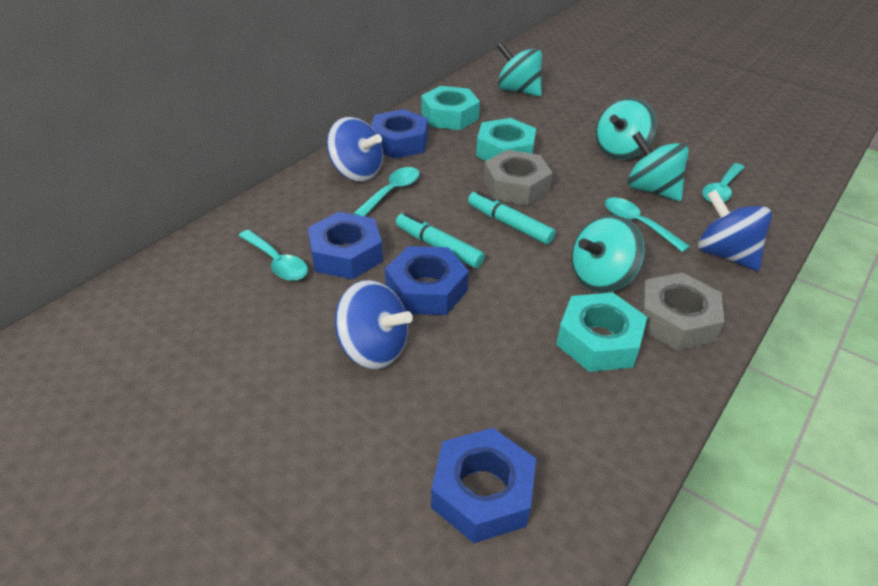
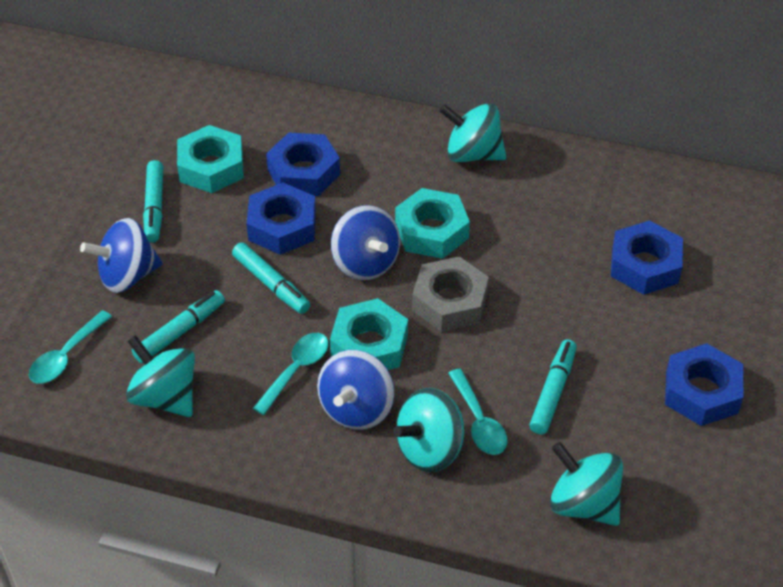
grey nut: [483,150,553,205] [639,272,724,351] = 2 -> [412,256,489,332] = 1
turquoise marker: [396,212,485,268] [468,191,556,244] = 2 -> [132,290,225,363] [143,160,164,243] [232,242,310,314] [529,339,577,434] = 4
turquoise spoon: [238,230,308,281] [354,167,420,216] [605,197,690,252] [702,163,745,203] = 4 -> [29,310,112,384] [253,333,329,415] [448,369,508,455] = 3

